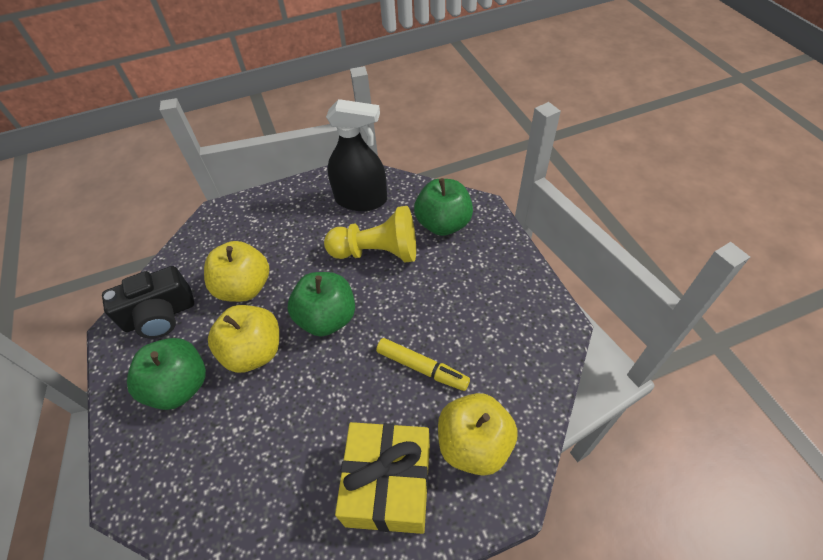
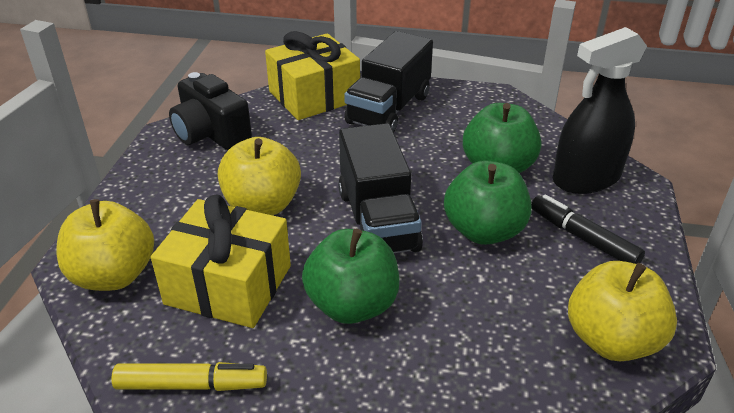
black marker: none = 0 -> [531,195,645,264] = 1
black truck: none = 0 -> [338,123,423,253] [344,31,433,132] = 2
yellow gift: [335,422,430,534] = 1 -> [151,195,291,328] [265,31,360,120] = 2
yellow pawn: [324,206,416,263] = 1 -> none = 0

